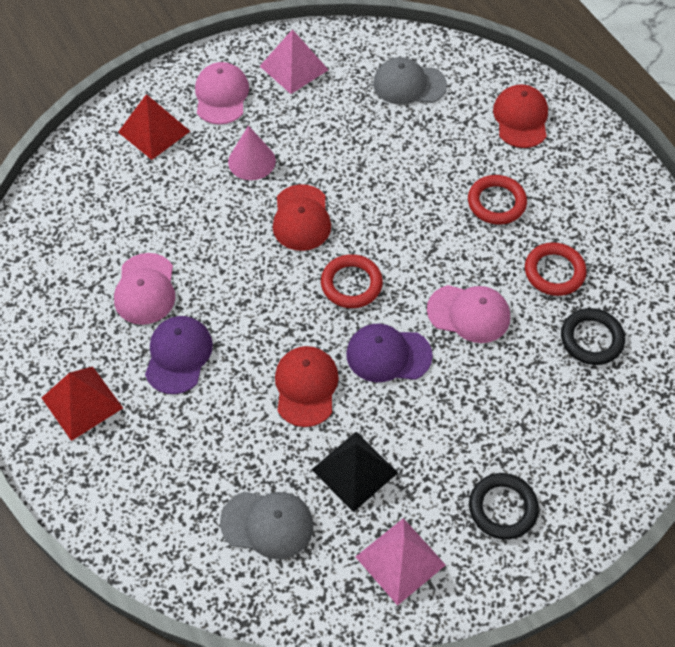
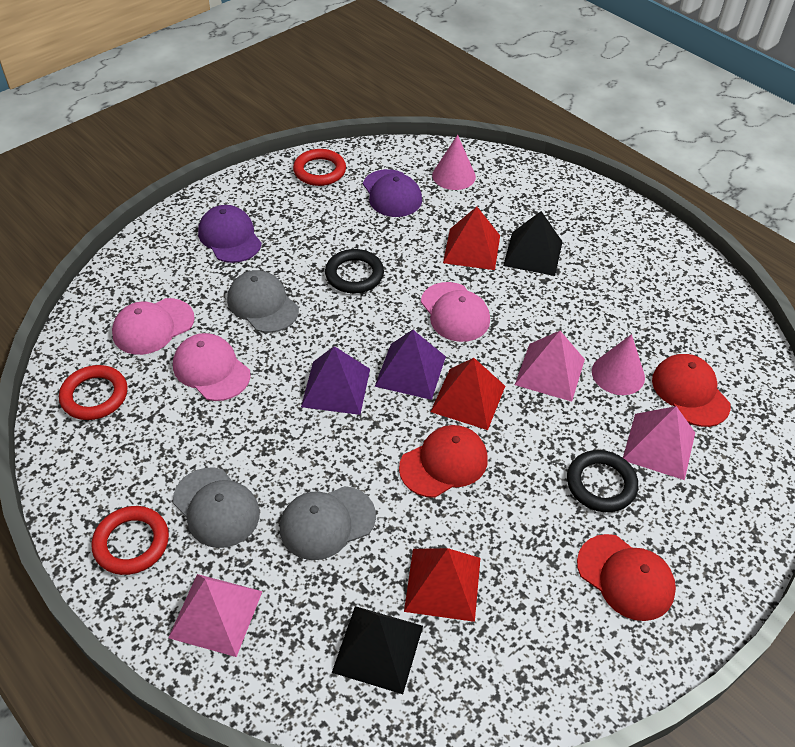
black pyramid: [311,432,398,512] = 1 -> [332,606,423,694] [503,211,562,276] = 2
grey cap: [220,492,314,559] [373,57,447,105] = 2 -> [173,467,260,548] [227,270,299,333] [280,486,376,560] = 3
pink cone: [228,126,276,180] = 1 -> [432,135,476,190] [592,334,645,395] = 2
pink pyramid: [260,29,328,94] [356,518,446,606] = 2 -> [168,574,263,657] [515,331,585,402] [623,406,695,480] = 3
purple pyramid: none = 0 -> [301,346,370,415] [375,330,446,400] = 2
red pyramid: [42,366,123,441] [118,94,190,160] = 2 -> [404,548,480,622] [430,358,505,430] [443,207,500,270] = 3

